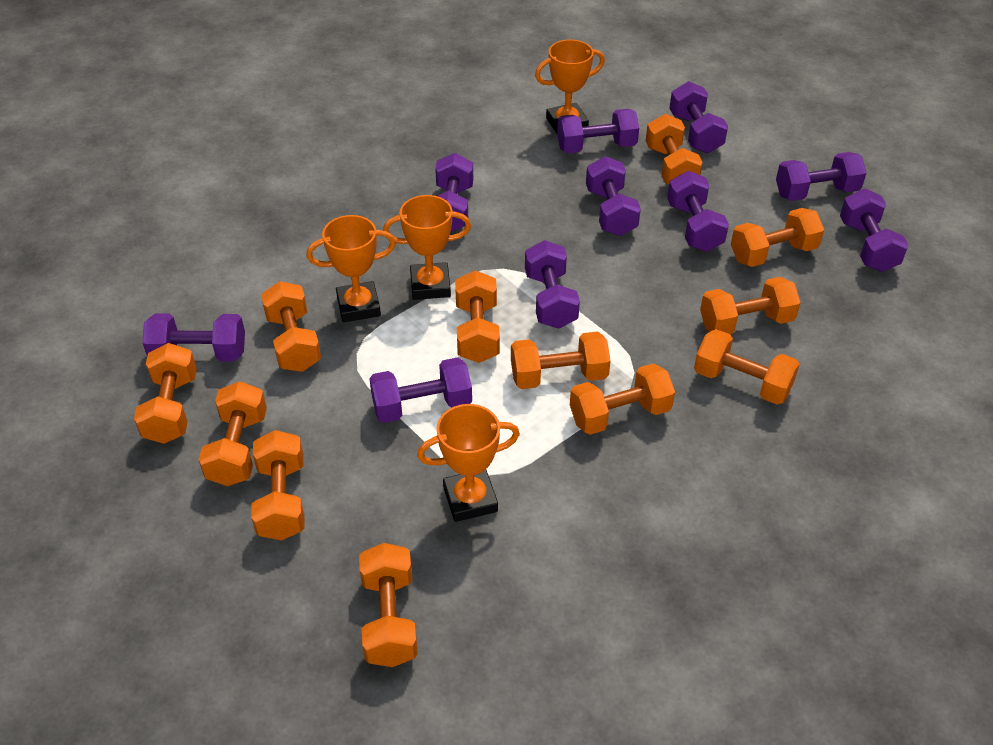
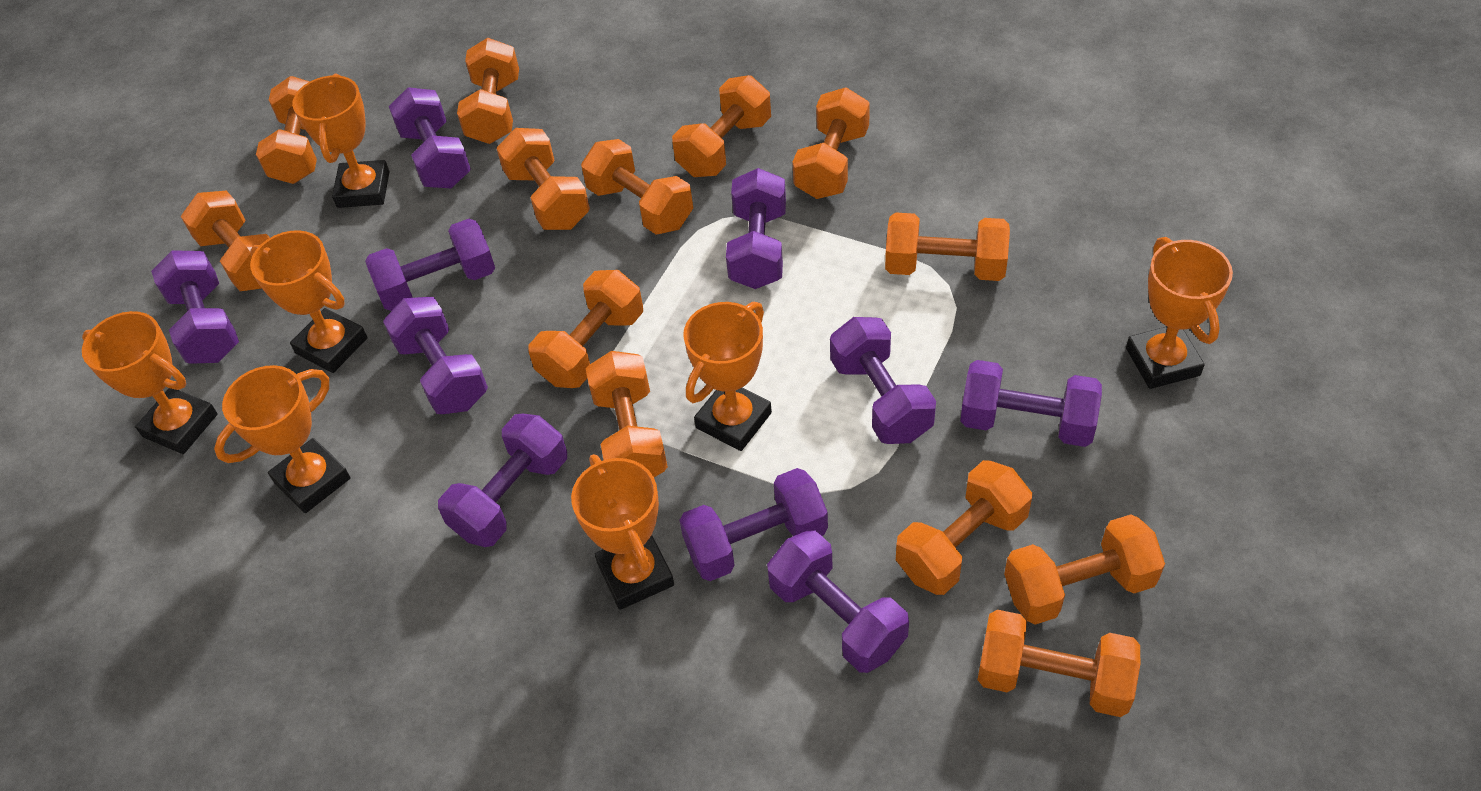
orange dumbbell: [134,343,197,444] [199,381,267,486] [251,430,305,541] [261,281,321,372] [359,543,418,667] [455,270,500,363] [511,331,611,389] [570,364,675,435] [646,114,703,185] [694,329,800,404] [700,277,801,334] [731,208,824,267] = 12 -> [181,191,270,291] [256,76,317,184] [457,38,519,144] [497,128,590,230] [528,270,643,388] [581,139,693,235] [586,351,668,477] [672,75,771,177] [792,87,870,199] [885,212,1010,281] [896,460,1032,595] [978,610,1140,717] [1004,515,1165,625] = 13
orange trophy: [307,215,396,322] [383,195,471,300] [417,404,520,522] [535,40,605,133] = 4 -> [82,311,218,454] [214,365,350,513] [250,230,367,373] [292,73,389,208] [571,454,674,610] [683,302,772,451] [1126,237,1233,389] = 7

